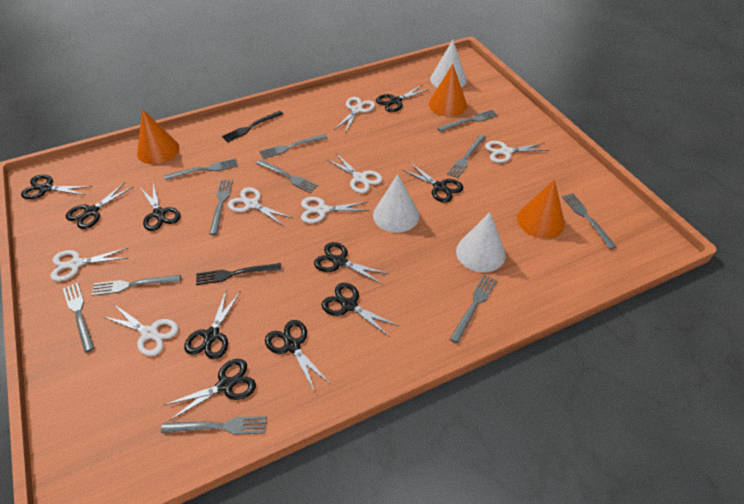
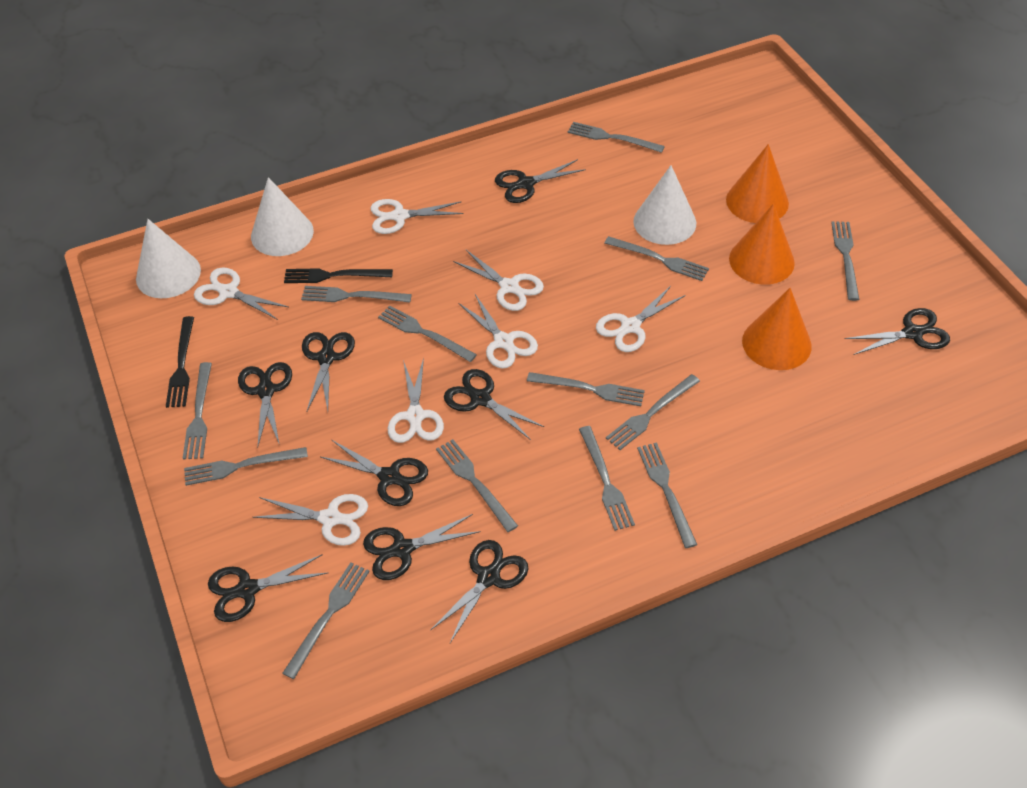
black scissors: [21,175,92,199] [66,182,133,229] [141,184,180,231] [164,359,256,421] [184,291,241,359] [265,320,329,392] [314,242,389,284] [322,283,398,336] [376,85,430,112] [401,163,463,203] = 10 -> [208,554,328,622] [238,362,292,448] [302,332,355,411] [321,440,428,506] [363,514,481,580] [431,540,528,643] [444,369,544,440] [495,159,586,203] [845,308,950,355] = 9
grey fork: [63,283,94,353] [92,275,181,296] [161,416,267,435] [164,158,238,180] [209,180,233,235] [256,159,318,193] [259,134,328,159] [437,110,498,132] [447,135,486,178] [450,275,497,344] [562,193,617,249] = 11 -> [182,362,212,460] [184,447,308,486] [282,562,370,679] [301,286,412,303] [378,305,477,362] [436,439,518,532] [527,372,645,406] [568,122,665,153] [579,426,635,531] [605,236,709,281] [606,374,700,450] [637,442,697,548] [831,222,859,301] = 13

